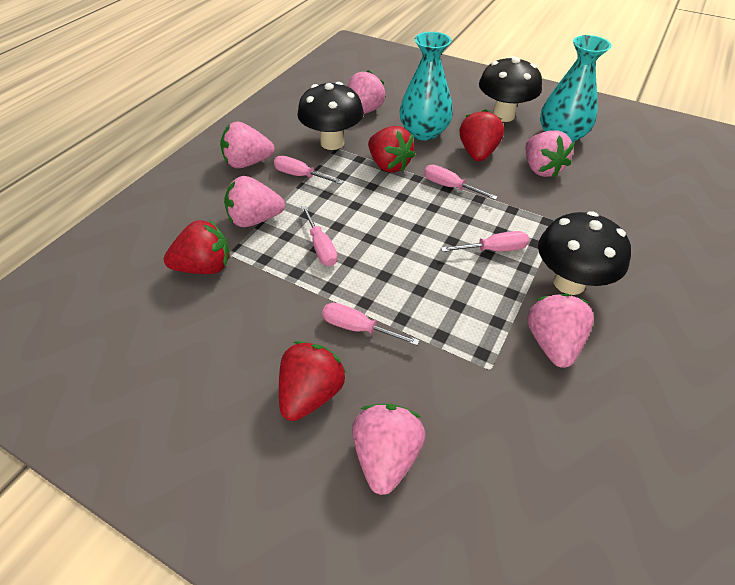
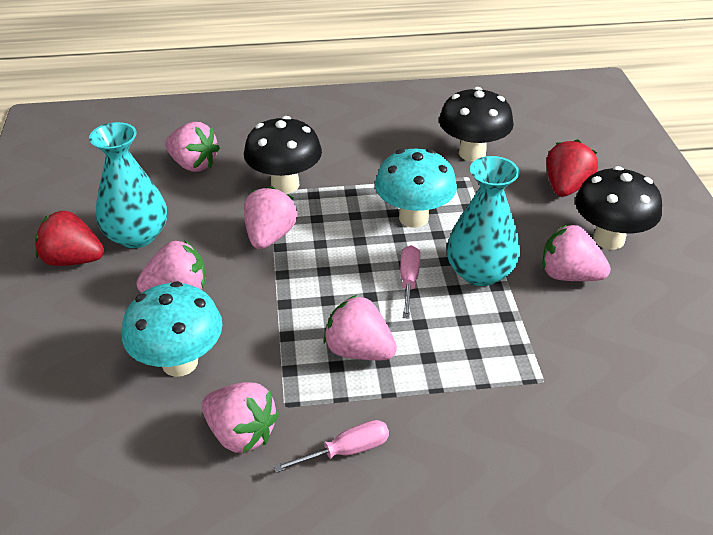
pink screwdriver: [274,156,344,184] [301,206,338,266] [322,302,419,346] [424,165,497,200] [441,231,529,252] = 5 -> [274,420,389,473] [400,245,420,319] = 2
red strawberry: [164,220,230,274] [279,341,346,421] [368,126,415,173] [460,109,504,161] = 4 -> [35,210,104,266] [546,139,598,197] = 2
turquoise mushroom: none = 0 -> [122,281,223,377] [375,149,457,228] = 2

